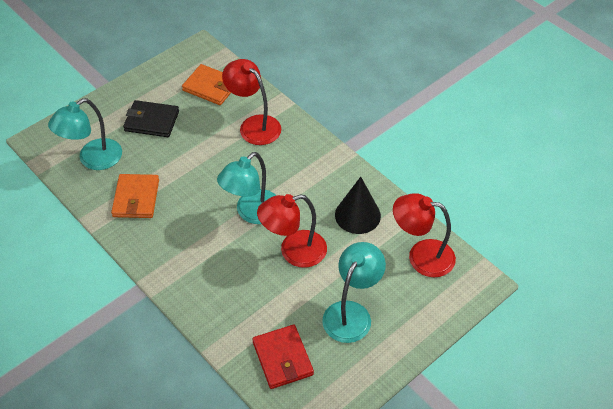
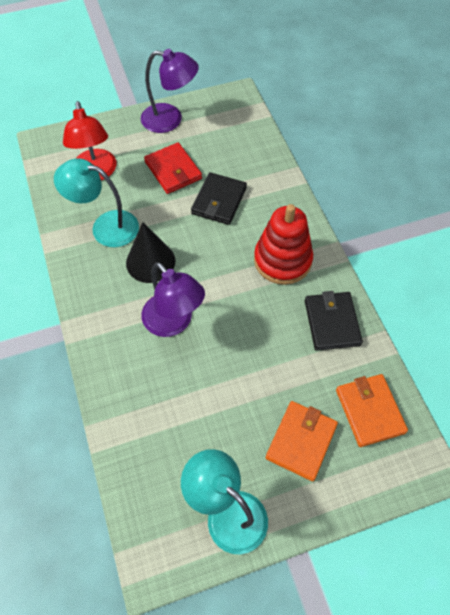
black wallet: [123,100,179,137] = 1 -> [191,172,247,225] [305,291,363,351] = 2
purple lamp: none = 0 -> [141,49,199,133] [141,262,205,337] = 2
red lamp: [222,59,281,145] [257,194,327,268] [393,193,456,277] = 3 -> [63,101,116,180] = 1
red stacking toy: none = 0 -> [254,204,313,285] = 1
turquoise lamp: [48,98,122,170] [217,152,276,224] [322,242,386,343] = 3 -> [54,158,139,247] [181,449,268,554] = 2

